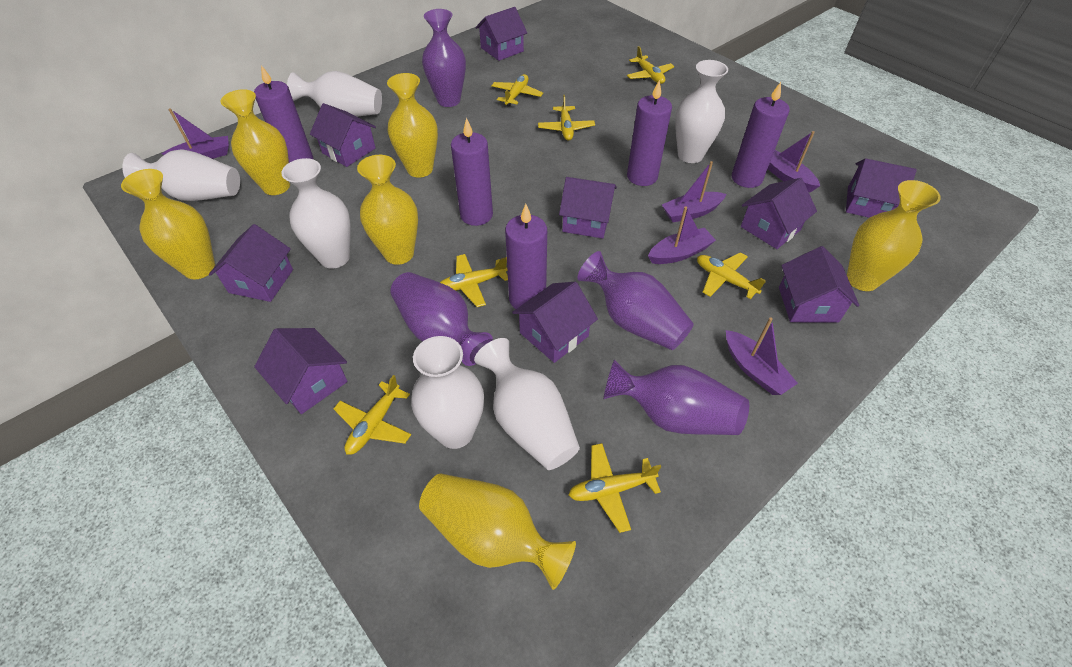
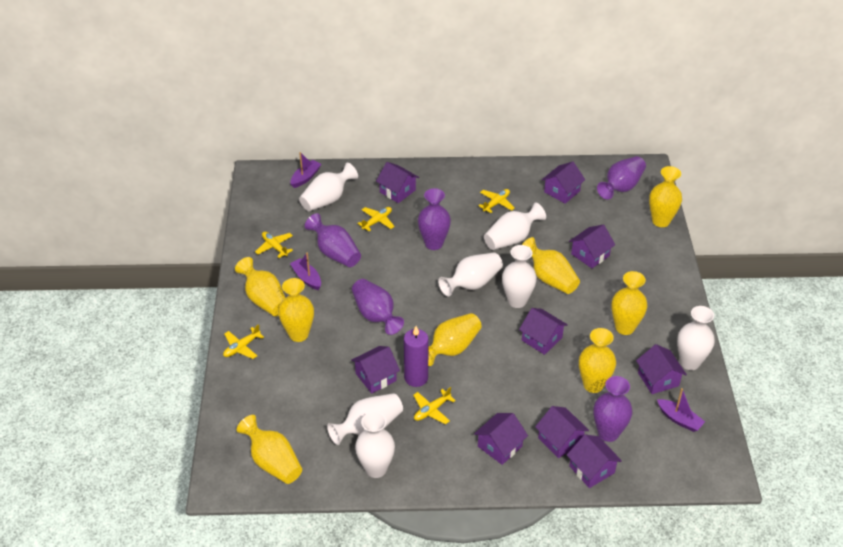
purple boat: [162,108,229,159] [648,206,716,264] [662,161,726,222] [726,317,798,395] [768,131,820,192] = 5 -> [290,152,321,188] [290,253,321,290] [657,388,705,432] = 3
purple candle: [254,65,313,163] [451,118,493,226] [505,204,547,309] [627,80,672,186] [732,82,790,188] = 5 -> [404,326,429,387] = 1
purple vase: [390,272,493,366] [422,9,466,107] [578,251,694,350] [603,359,749,435] = 4 -> [305,213,361,267] [352,279,404,335] [418,188,451,250] [593,376,632,442] [597,156,646,199] = 5
white vase: [122,149,240,201] [281,158,351,269] [287,71,382,117] [411,336,484,449] [474,338,580,470] [675,60,728,163] = 6 -> [299,163,358,211] [327,393,403,445] [355,412,395,478] [438,253,503,296] [484,203,546,250] [502,245,537,308] [677,306,715,370] = 7
yellow plane: [334,375,411,455] [440,254,508,307] [491,74,543,107] [538,95,595,141] [569,443,661,533] [627,46,674,84] [697,252,766,299] = 7 -> [223,324,264,359] [255,232,293,258] [357,207,395,231] [413,387,456,424] [478,189,515,213] = 5
yellow vase: [121,169,215,279] [220,89,290,195] [357,155,418,265] [387,73,438,178] [419,474,576,590] [847,180,941,291] = 6 -> [235,257,285,316] [237,415,302,484] [278,278,314,342] [428,313,482,366] [522,237,580,294] [579,328,616,393] [611,271,647,335] [649,166,682,227] = 8

